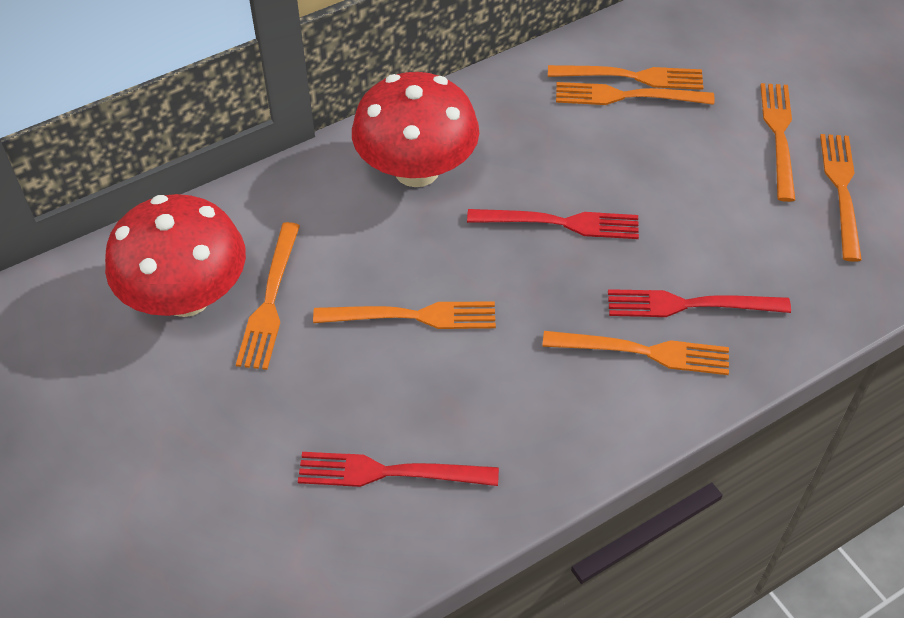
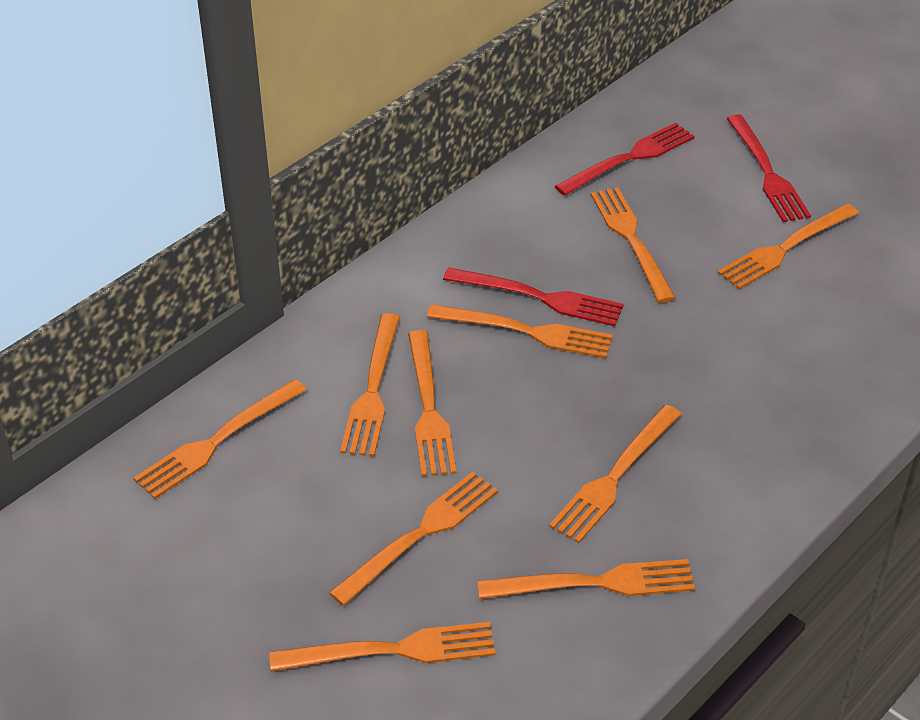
orange fork: [236,222,300,370] [313,301,496,329] [542,331,729,375] [548,65,703,90] [556,82,715,105] [760,83,795,202] [820,134,862,262] = 7 -> [134,379,307,499] [269,622,496,672] [329,471,498,606] [340,313,400,457] [408,330,456,477] [427,304,613,359] [477,559,695,599] [549,405,681,543] [591,187,675,303] [717,203,859,289] = 10
red mushroom: [105,194,246,317] [352,72,479,187] = 2 -> none = 0

